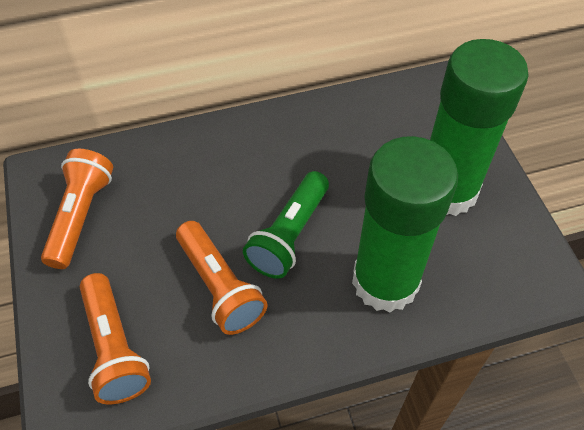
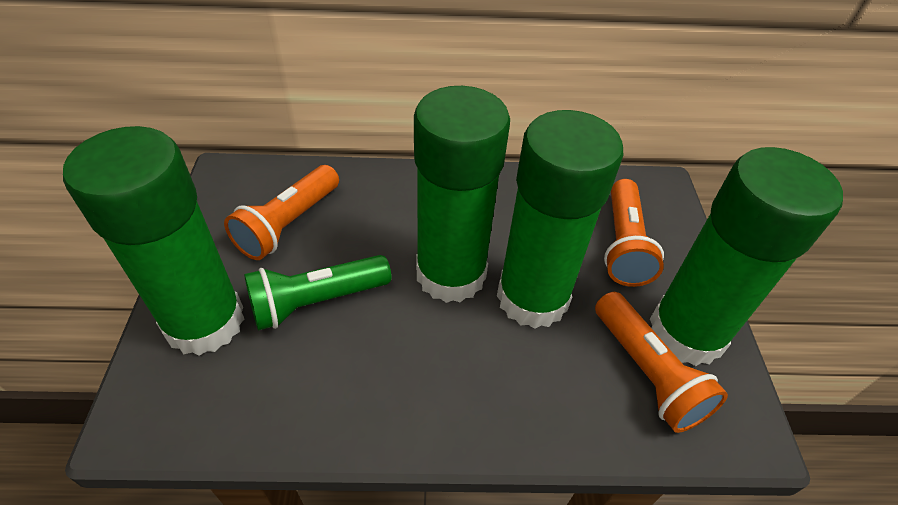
green glue stick: [352,136,458,313] [430,39,529,216] = 2 -> [63,126,244,356] [414,86,510,303] [497,110,623,329] [650,147,843,366] = 4

